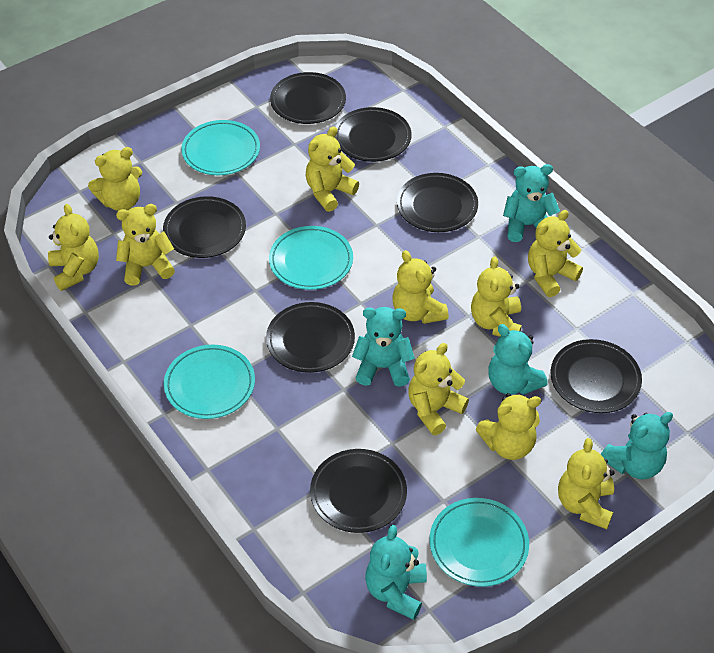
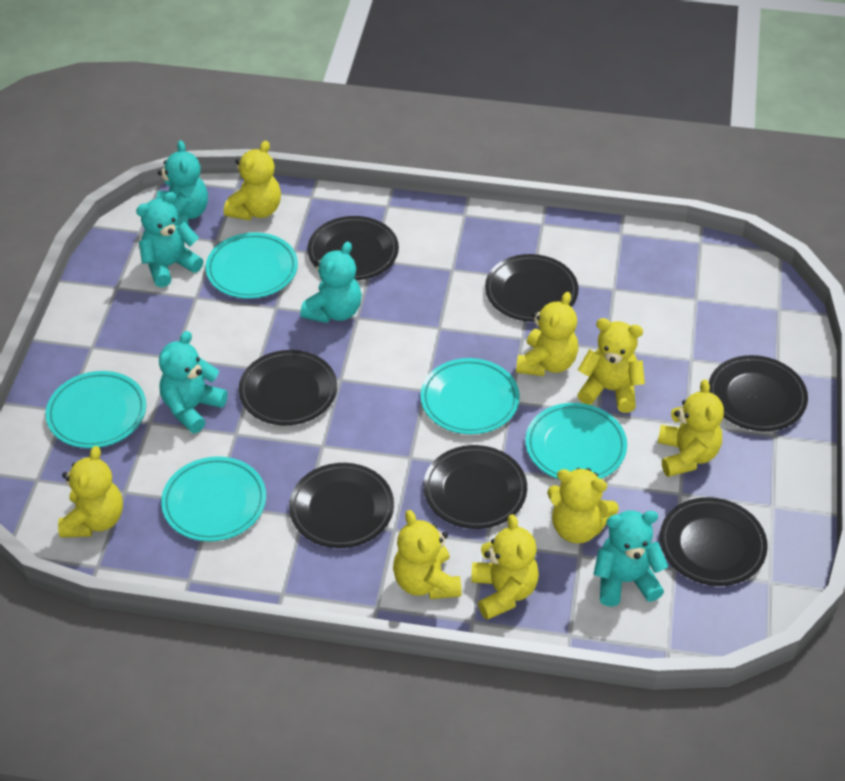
turquoise plate: [164,345,255,419] [181,120,260,175] [269,226,353,290] [429,498,529,587] = 4 -> [46,371,146,448] [161,456,266,542] [206,233,298,299] [420,358,520,434] [525,403,627,479] = 5
yellow teddy bear: [48,204,99,291] [88,147,142,211] [116,204,175,286] [306,126,359,212] [392,250,448,324] [408,343,469,435] [471,257,522,337] [476,393,541,460] [528,210,583,297] [558,438,615,529] = 10 -> [58,446,123,538] [224,141,281,220] [393,510,462,599] [471,514,539,620] [516,292,578,376] [547,468,619,543] [577,318,645,413] [658,379,724,477] = 8

